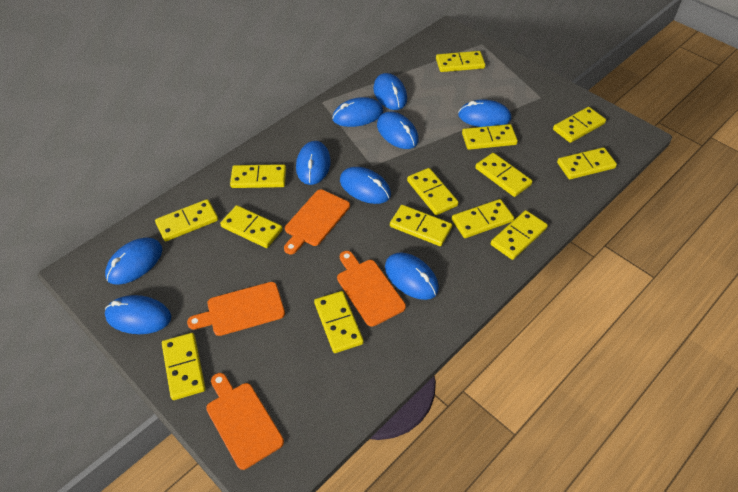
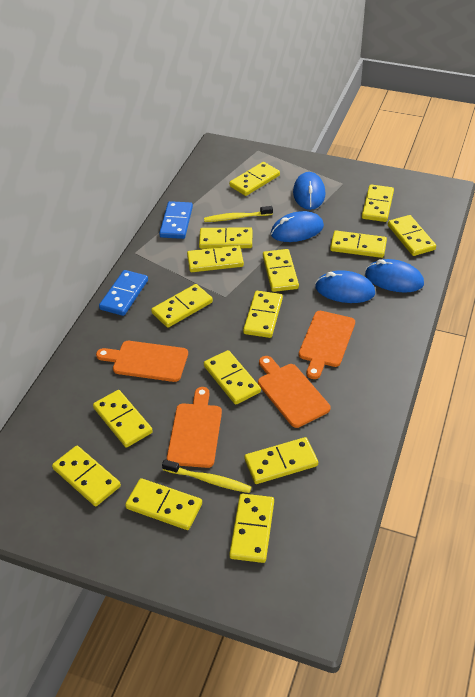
blue domino: none = 0 -> [99,270,148,316] [159,201,193,239] = 2
blue mouse: [105,238,162,285] [105,295,171,334] [296,141,331,185] [332,97,383,127] [340,167,391,204] [373,73,407,110] [377,112,419,149] [385,252,439,300] [458,99,511,127] = 9 -> [271,211,324,242] [293,172,325,210] [315,270,375,303] [365,259,424,293] = 4
yellow domino: [155,199,218,241] [162,333,206,400] [220,205,283,248] [230,164,286,188] [314,291,364,353] [390,205,452,246] [407,168,459,215] [436,51,485,72] [452,199,514,238] [462,124,518,150] [475,153,533,197] [491,210,548,260] [553,107,606,143] [557,147,617,179] = 14 -> [52,446,121,507] [93,390,153,448] [125,478,202,530] [151,284,213,328] [187,245,244,272] [199,227,252,249] [204,350,261,405] [229,162,280,196] [229,494,274,563] [243,291,283,338] [244,437,318,484] [263,249,299,292] [330,231,387,258] [362,184,394,222] [388,215,436,256] = 15
yellow toothbrush: none = 0 -> [162,459,251,493] [204,206,273,222] = 2

